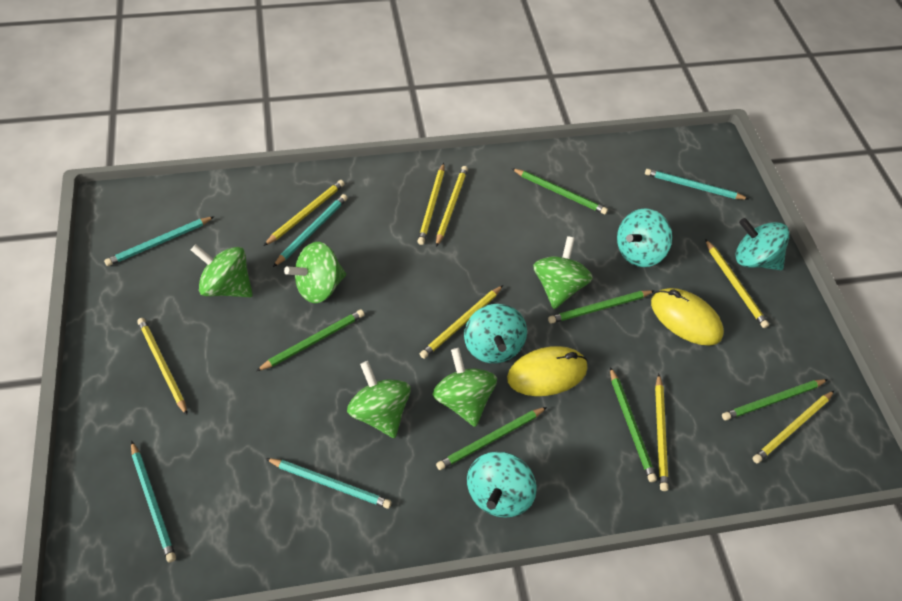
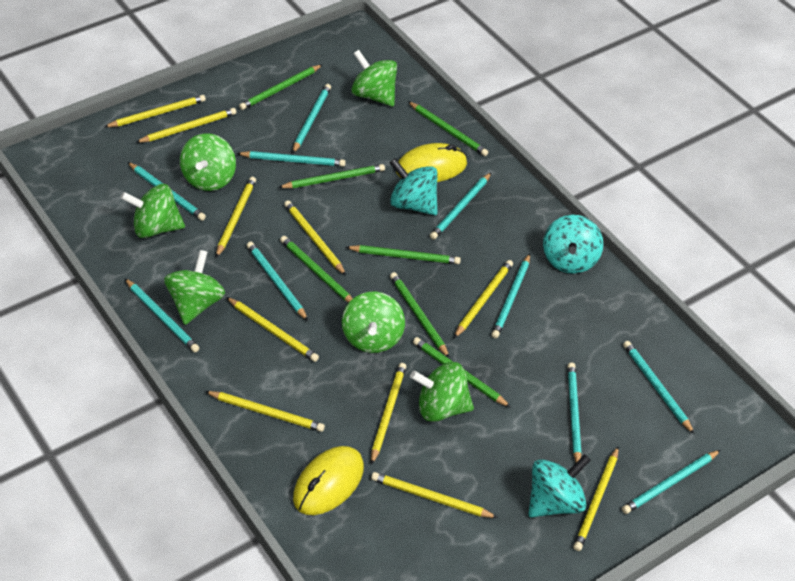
green pencil: [256,309,365,371] [436,407,547,470] [511,168,608,214] [548,290,654,324] [610,367,657,482] [722,379,828,421] = 6 -> [239,64,323,110] [278,164,385,188] [280,236,353,302] [346,245,461,264] [390,272,450,358] [408,101,488,156] [413,337,511,408] = 7
green spinning top: [191,244,253,297] [284,242,346,303] [347,361,411,438] [432,348,497,427] [533,236,593,309] = 5 -> [120,184,185,238] [164,250,225,325] [180,133,236,191] [342,291,405,353] [351,50,397,107] [410,362,474,422] = 6
turquoise pencil: [104,216,215,266] [131,441,176,563] [265,458,392,509] [273,194,347,267] [645,169,748,200] = 5 -> [125,278,199,353] [128,162,206,221] [236,151,346,166] [247,242,308,321] [292,84,331,154] [430,173,491,240] [491,254,530,338] [568,363,581,462] [622,450,720,514] [623,341,694,434] = 10
turquoise spinning top: [464,304,527,363] [467,451,536,518] [617,208,672,267] [736,218,790,270] = 4 -> [390,159,438,216] [529,454,591,517] [543,215,603,274] = 3
yellow pencil: [137,318,187,415] [264,180,345,246] [417,163,444,245] [420,285,503,359] [436,166,468,247] [655,374,669,491] [705,239,769,328] [752,391,834,464] = 8 -> [104,95,206,127] [135,108,236,143] [205,391,325,432] [216,177,256,258] [226,297,319,362] [284,200,346,275] [371,363,406,465] [371,472,498,518] [454,260,513,338] [573,447,619,551] = 10

